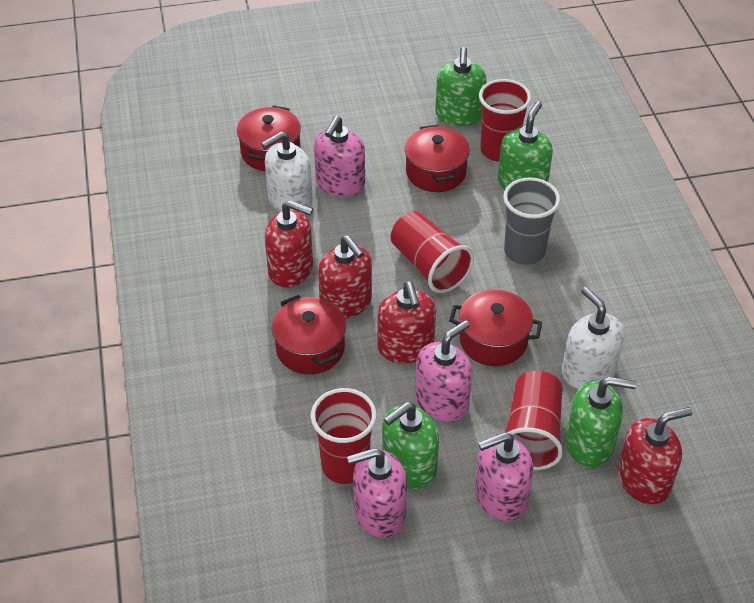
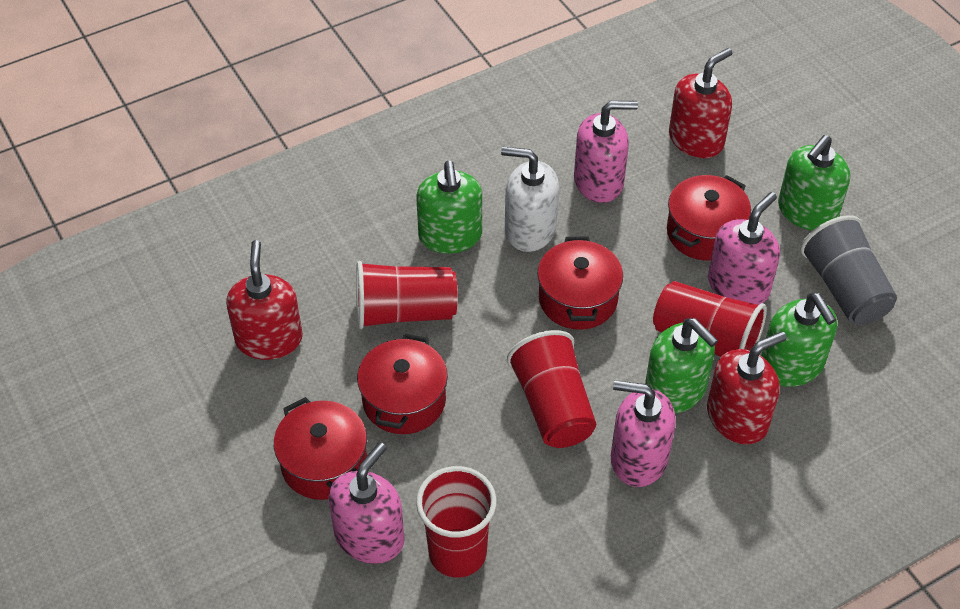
red soap dispenser: [265,200,313,288] [318,235,372,319] [378,282,436,364] [618,407,693,505] = 4 -> [226,240,303,360] [669,48,732,158] [707,331,787,444] = 3
white soap dispenser: [261,131,313,214] [562,287,624,389] = 2 -> [501,147,559,252] = 1

